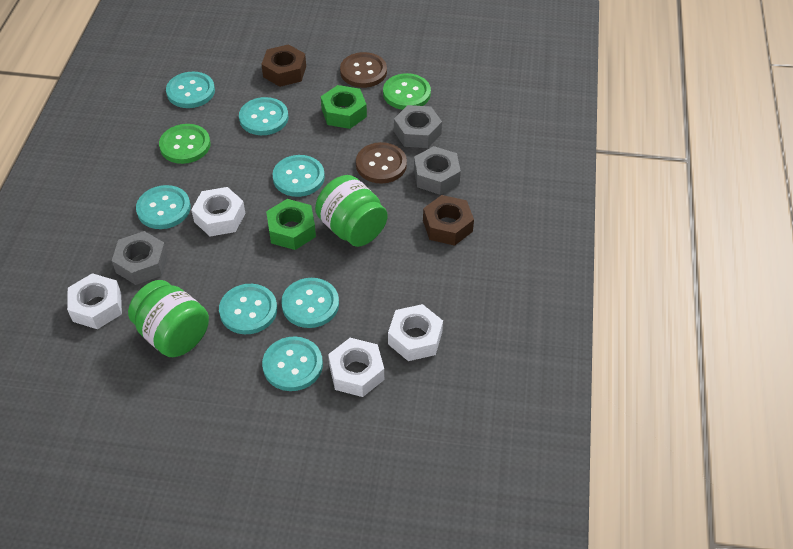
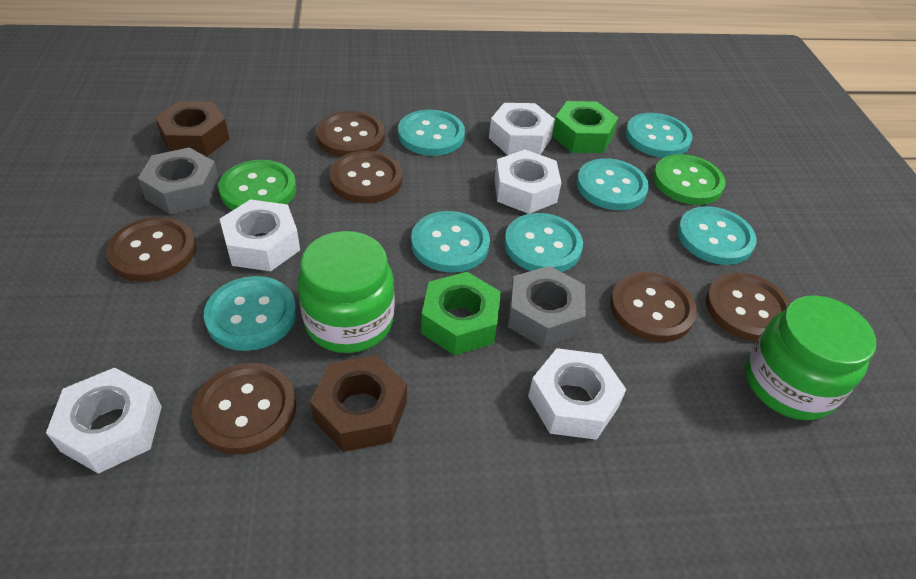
brown button: [340,52,387,88] [356,142,407,184] = 2 -> [106,217,196,282] [192,363,296,454] [316,111,385,157] [329,151,402,203] [610,272,697,342] [706,273,790,342] = 6
grey nut: [112,231,168,285] [394,105,442,148] [414,146,461,195] = 3 -> [138,147,219,215] [508,266,586,348] = 2
white nut: [67,273,122,329] [191,187,245,236] [328,338,384,397] [388,304,443,361] = 4 -> [46,367,162,474] [220,199,300,271] [489,103,555,155] [494,150,561,214] [528,348,626,440] = 5

